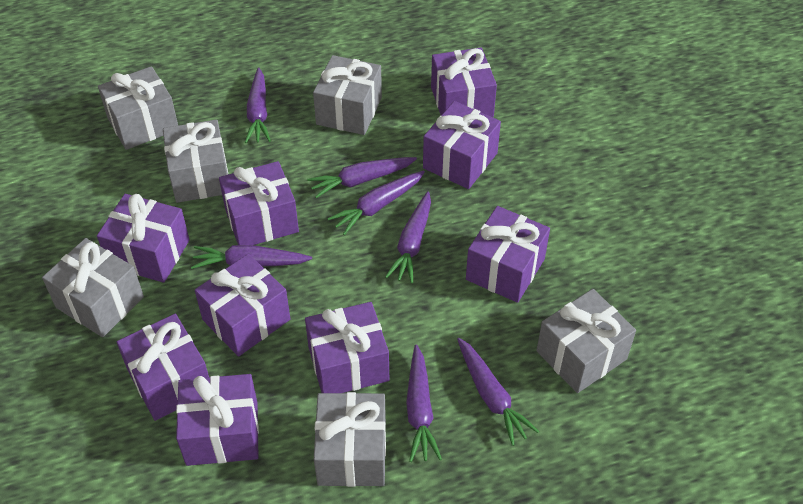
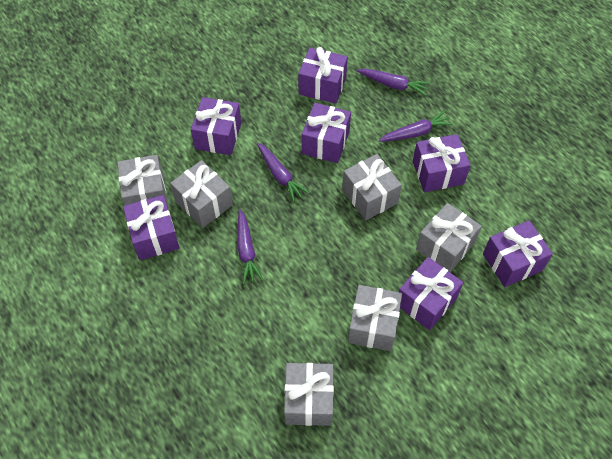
purple carrot: [191,245,312,269] [245,68,271,143] [307,157,417,198] [327,171,425,235] [385,191,431,283] [406,344,442,462] [457,338,539,446] = 7 -> [237,209,263,284] [257,143,309,202] [357,69,430,96] [379,111,453,142] = 4
purple gift: [97,194,190,283] [117,314,209,421] [176,374,259,466] [195,254,290,357] [219,161,299,245] [305,302,389,393] [423,101,501,189] [431,47,497,117] [466,206,550,303] = 9 -> [123,195,180,260] [191,97,241,155] [298,47,348,104] [302,103,351,163] [399,257,463,330] [413,134,471,192] [483,221,553,287] = 7

